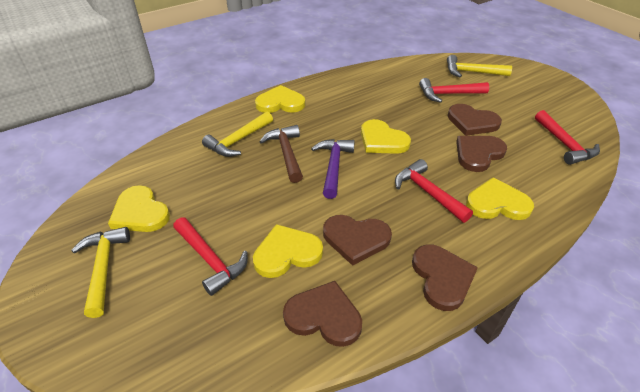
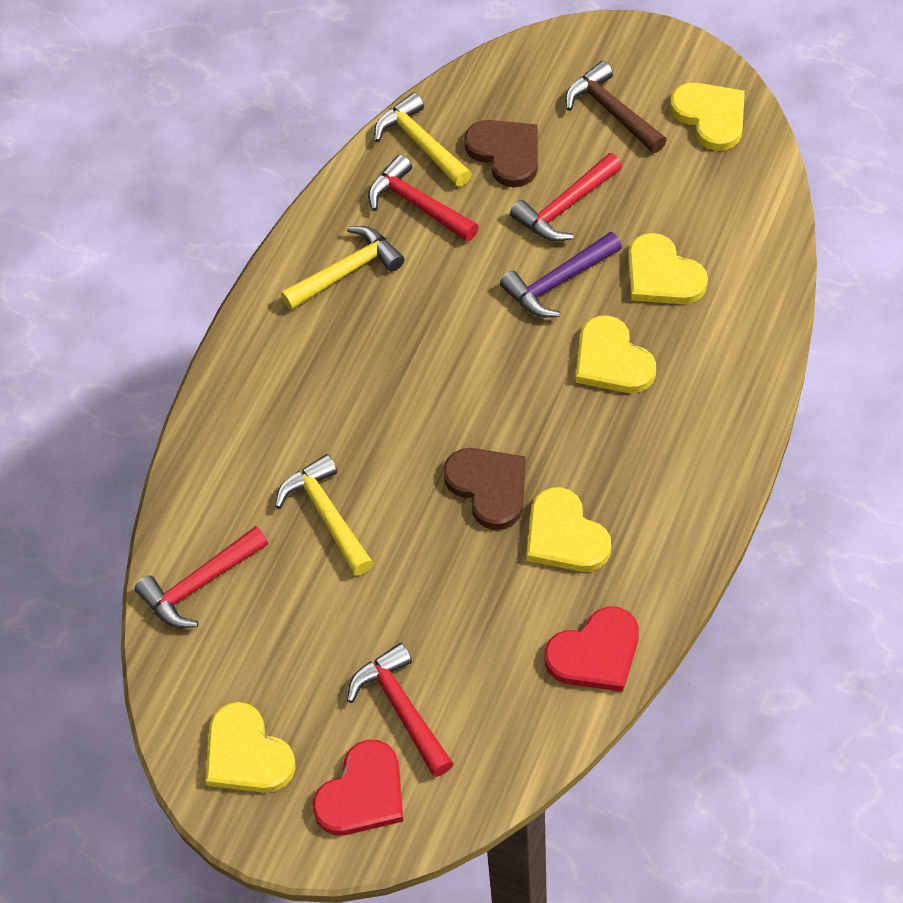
brown heart: [283,281,362,347] [323,215,392,266] [412,244,478,311] [448,104,502,136] [456,136,507,172] = 5 -> [443,448,526,530] [464,120,538,187] = 2
red heart: none = 0 -> [312,740,403,835] [545,607,639,692] = 2

